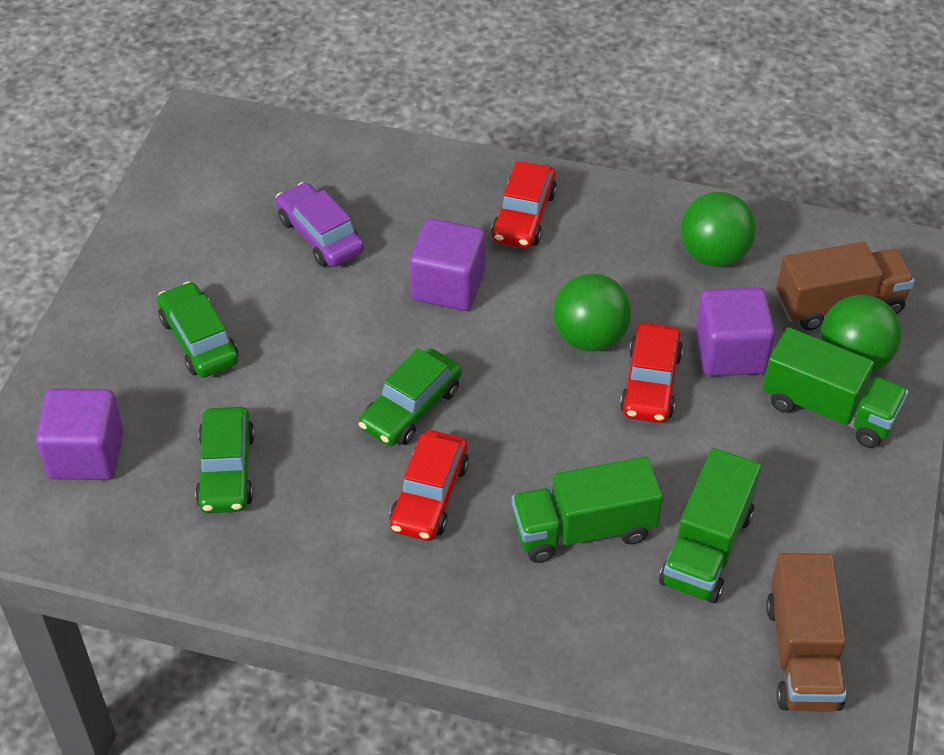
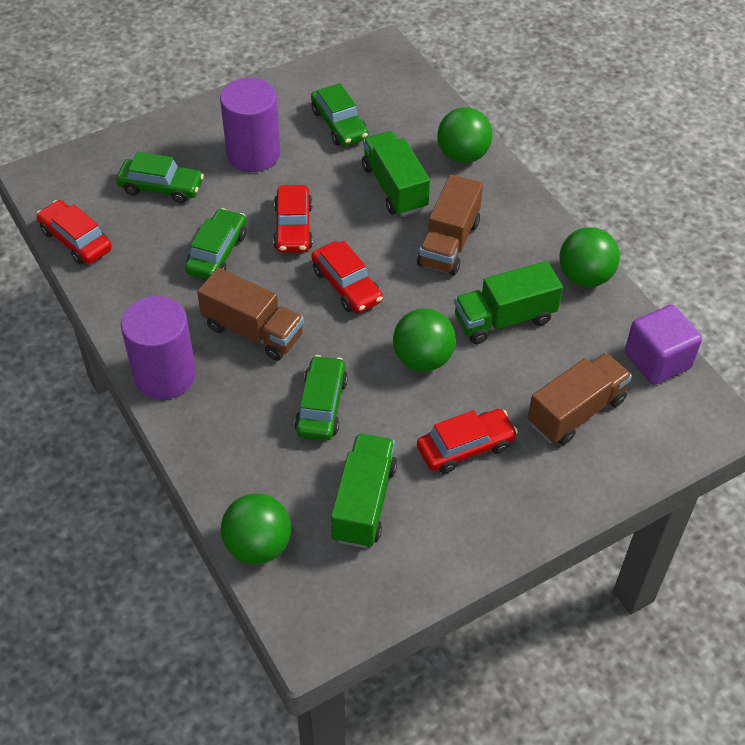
brown truck: [766,553,847,712] [776,242,915,330] = 2 -> [197,268,304,361] [417,174,483,276] [527,353,632,445] = 3
green ball: [553,274,631,352] [681,192,756,267] [821,295,902,372] = 3 -> [221,494,291,564] [393,308,456,371] [437,107,492,163] [560,227,620,287] = 4
green car: [157,281,238,378] [195,407,255,513] [359,348,462,446] = 3 -> [116,152,204,203] [185,208,246,280] [294,355,348,441] [311,83,368,146] = 4
purple car: [276,182,364,267] = 1 -> none = 0
purple cube: [36,388,124,480] [410,218,486,311] [695,287,775,377] = 3 -> [625,304,702,385] = 1
purple cylinder: none = 0 -> [121,296,196,399] [220,78,281,172] = 2
red car: [389,430,469,541] [491,161,557,249] [620,323,683,423] = 3 -> [36,200,112,265] [273,185,313,253] [311,241,383,313] [417,409,518,474] = 4

